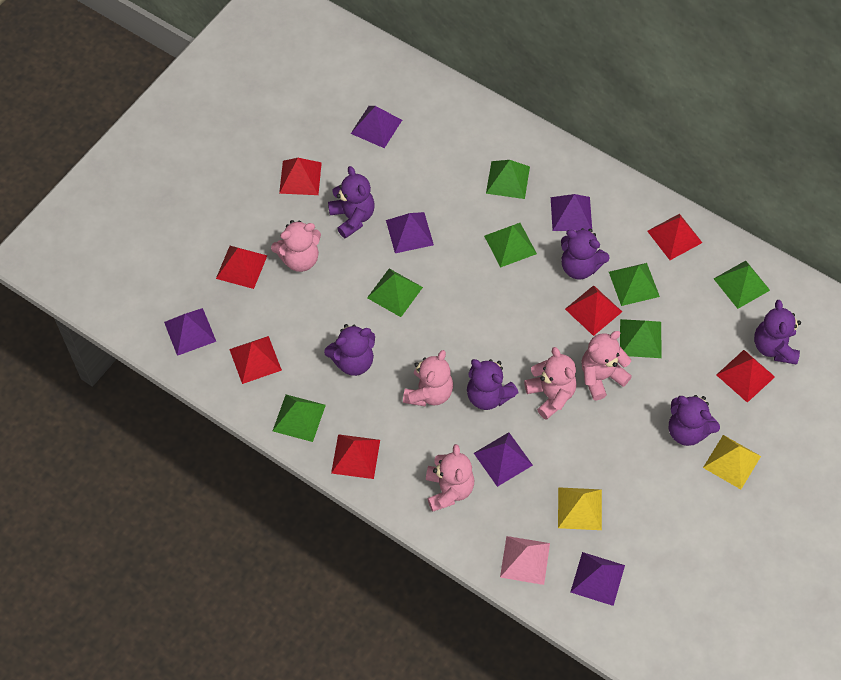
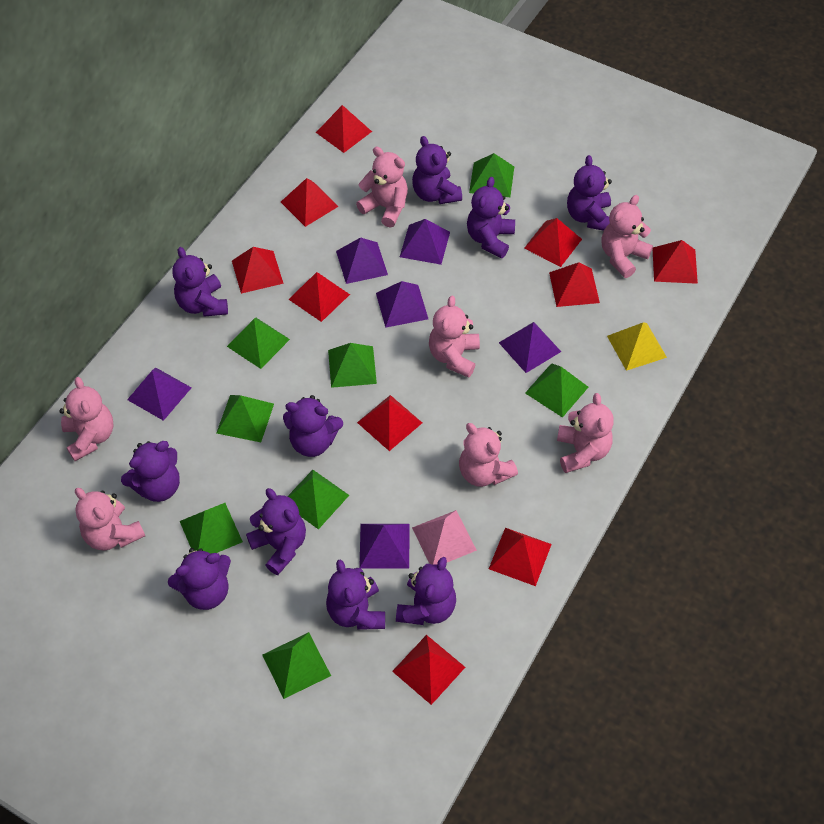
green pyramid: [273,395,326,442] [367,268,423,317] [484,223,537,268] [486,160,530,199] [609,263,660,306] [620,319,661,358] [714,261,770,309] = 7 -> [180,503,243,554] [216,395,274,442] [227,318,290,369] [262,632,331,699] [287,470,349,530] [328,343,377,388] [469,153,514,197] [525,363,588,418] = 8
pink teddy bear: [271,220,321,272] [403,350,453,407] [426,444,474,512] [524,347,577,420] [581,331,632,400] = 5 -> [59,377,114,461] [75,488,145,551] [356,147,408,228] [429,296,480,378] [459,423,518,487] [557,393,614,473] [602,195,653,278] = 7
purple teddy bear: [324,324,375,376] [328,166,375,239] [467,359,519,410] [561,228,610,279] [669,395,720,446] [754,300,801,365] = 6 -> [121,441,180,502] [168,548,231,610] [172,247,228,317] [246,488,306,575] [283,395,343,457] [326,560,385,630] [396,557,456,625] [412,136,462,204] [467,177,515,258] [567,155,612,231] = 10
red pyramid: [216,246,267,289] [229,336,282,384] [279,158,322,195] [331,434,380,479] [565,285,622,336] [647,214,702,260] [716,350,775,403] = 7 -> [232,247,284,294] [281,178,339,227] [288,272,350,322] [316,105,372,153] [357,395,422,451] [392,635,465,705] [489,528,552,586] [524,218,582,267] [549,262,600,307] [652,240,698,284] = 10
yellow pyramid: [558,487,602,530] [703,435,761,489] = 2 -> [607,322,667,371] = 1

